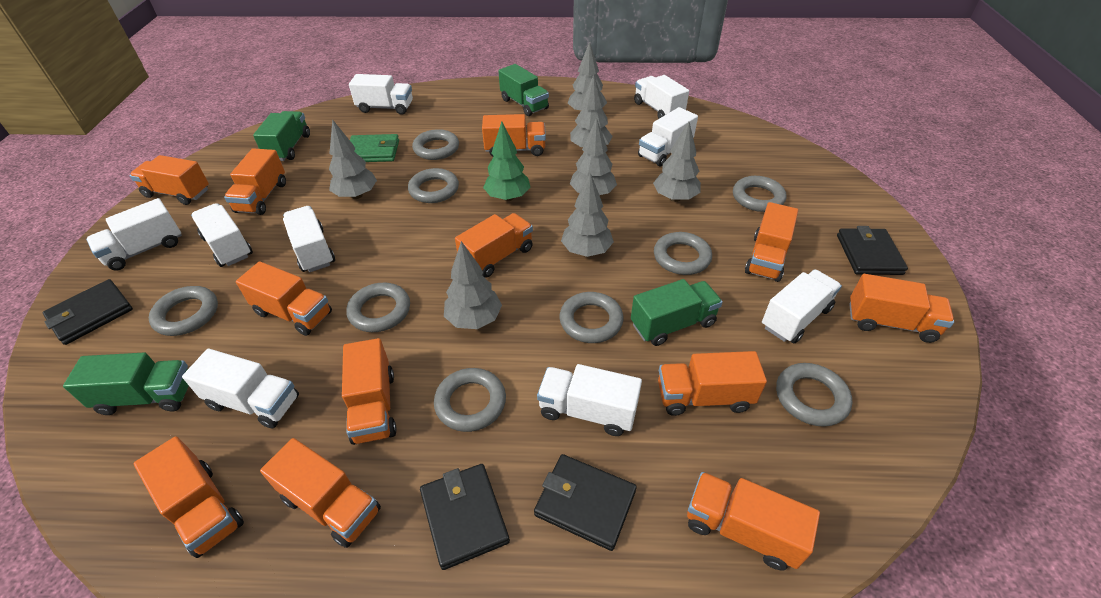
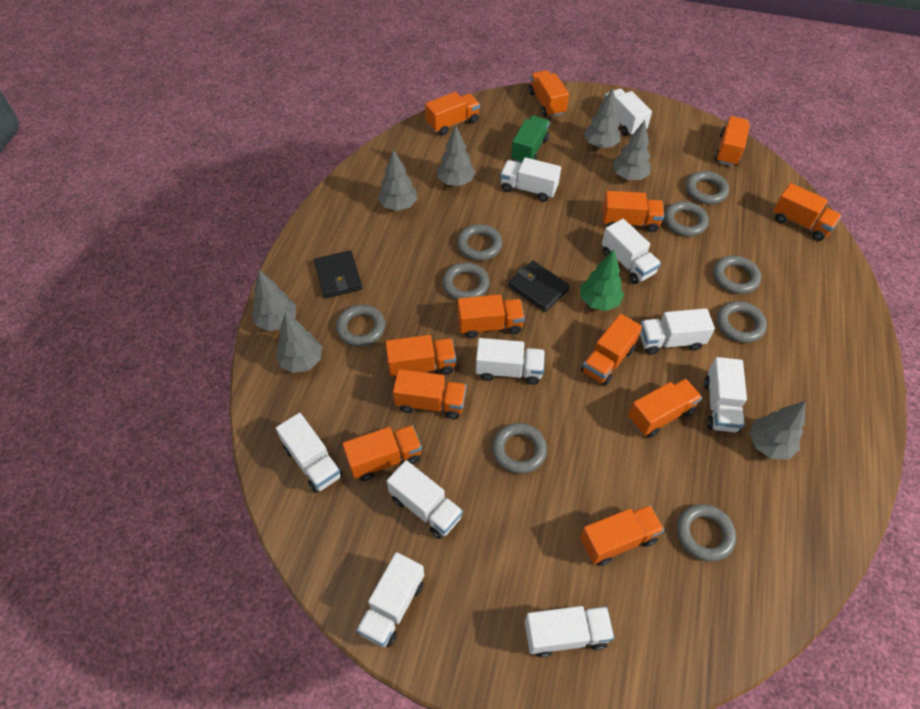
black wallet: [43,279,133,345] [420,464,510,570] [534,454,637,551] [837,226,908,275] = 4 -> [314,250,362,298] [508,261,570,312] = 2
green truck: [63,352,189,415] [253,111,310,161] [498,64,549,116] [631,279,723,346] = 4 -> [511,116,550,164] = 1
green wallet: [350,134,399,162] = 1 -> none = 0
white truck: [86,198,182,270] [182,349,299,428] [191,203,253,267] [283,206,335,272] [349,74,413,115] [537,364,642,436] [634,75,689,119] [638,107,698,166] [762,270,842,343] = 9 -> [276,413,343,493] [356,552,424,647] [387,460,463,539] [476,338,545,385] [500,157,561,202] [525,606,614,657] [602,219,661,284] [604,89,652,136] [640,308,715,355] [704,357,747,433] = 10

